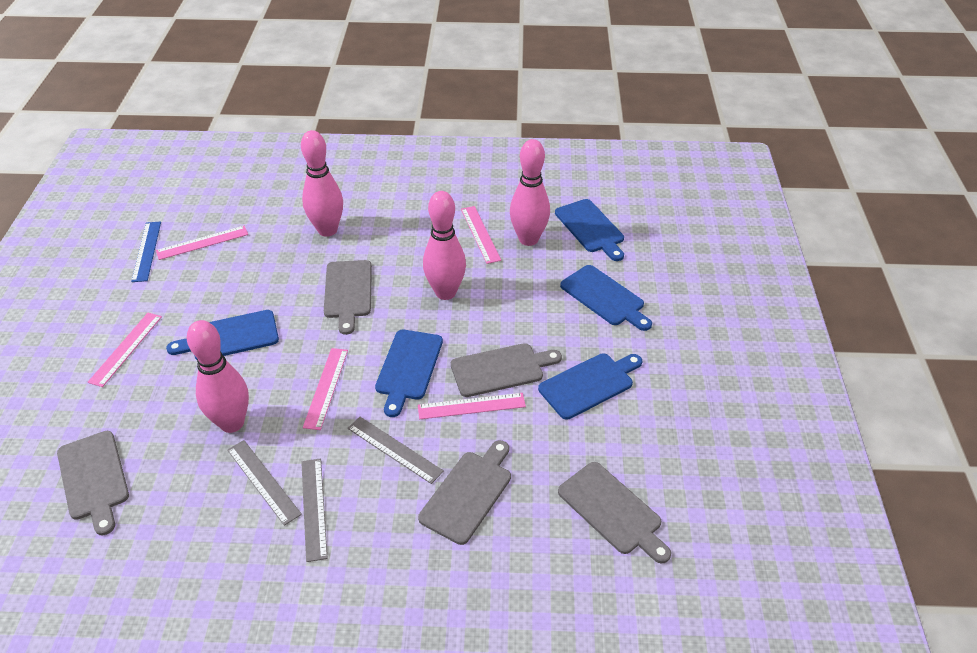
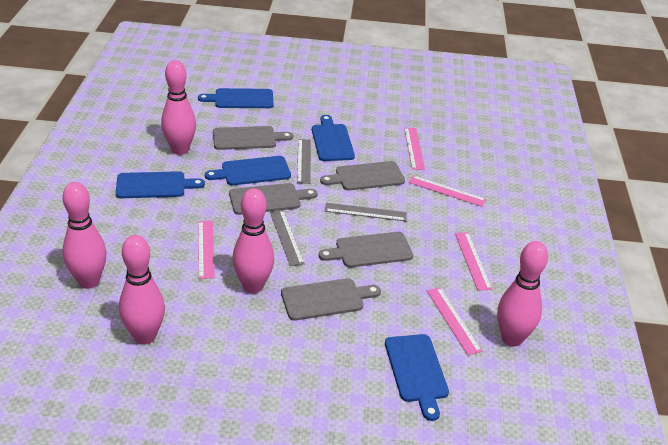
blue ruler: [131,222,161,282] = 1 -> none = 0
pink bowling pin: [187,320,249,433] [301,130,343,237] [423,191,466,300] [510,139,550,246] = 4 -> [62,182,107,289] [119,235,165,345] [161,60,196,155] [232,188,274,293] [497,241,548,347] = 5

